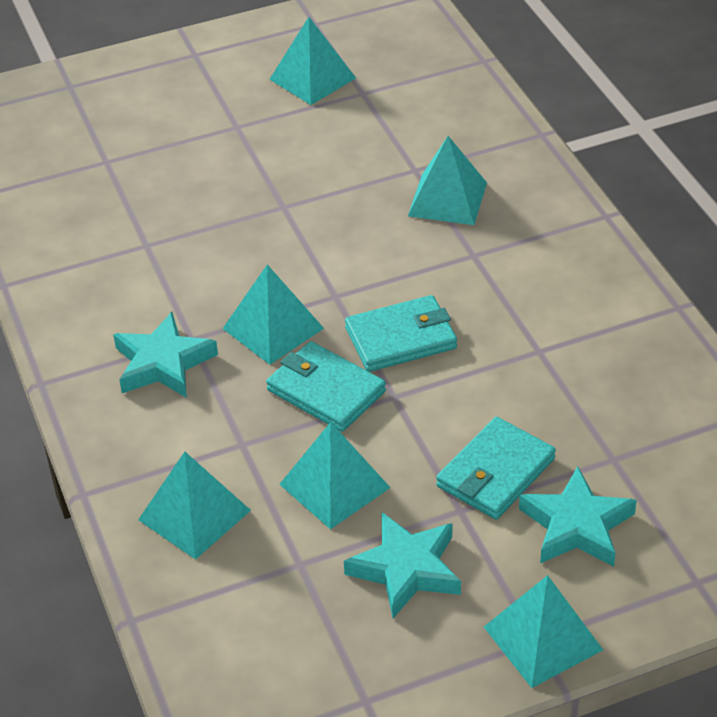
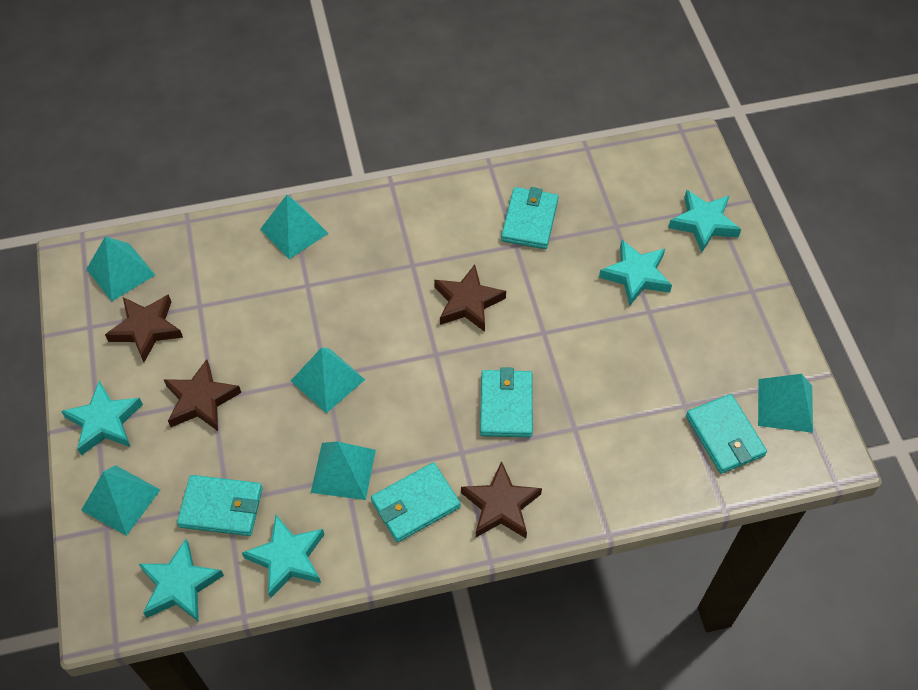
brown star: none = 0 -> [105,294,183,362] [163,359,241,431] [434,264,506,332] [461,461,542,538] = 4
turquoise star: [113,312,218,398] [344,512,461,618] [519,466,637,567] = 3 -> [61,380,143,456] [139,539,224,622] [242,515,324,599] [599,240,672,306] [668,190,741,253] = 5
turquoise wallet: [266,341,386,432] [345,295,457,372] [436,417,556,520] = 3 -> [177,475,263,536] [371,462,461,542] [480,367,533,437] [501,187,558,249] [686,394,767,474] = 5

